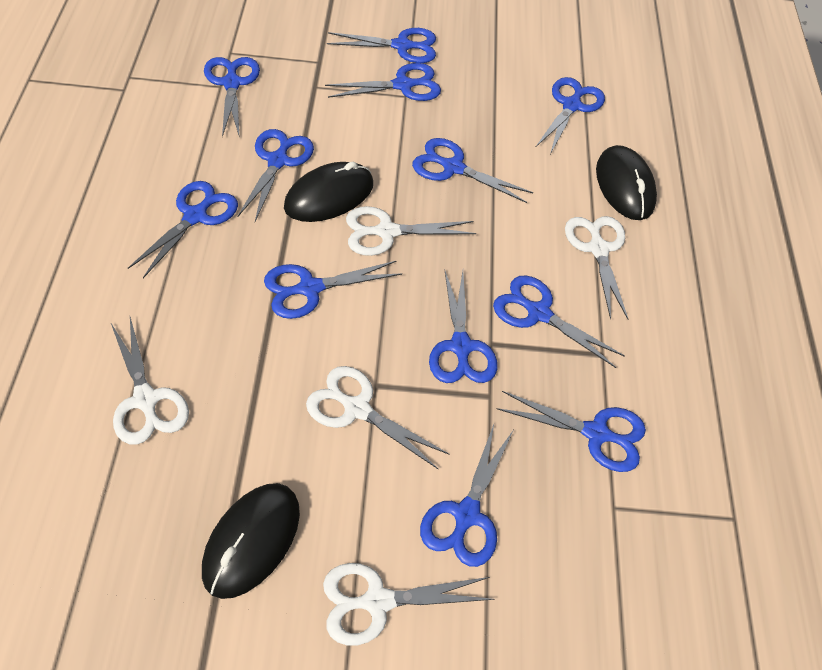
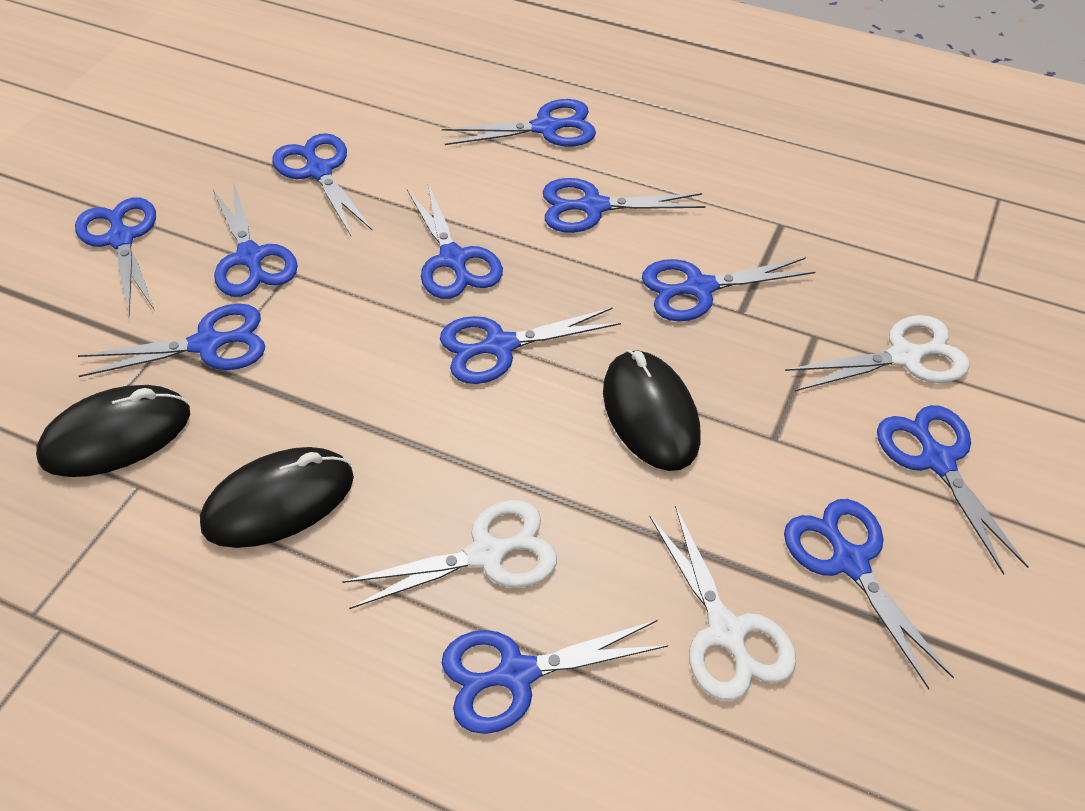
white scissors: [111,317,189,445] [306,366,449,469] [323,563,495,646] [346,206,476,256] [565,216,628,320] = 5 -> [342,500,557,609] [649,505,796,700] [785,315,970,391] = 3

